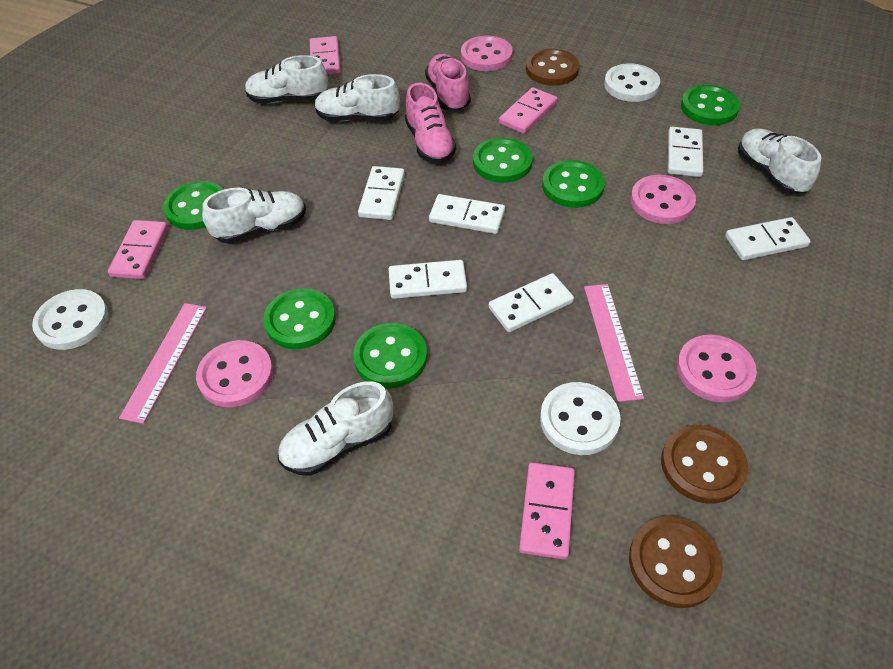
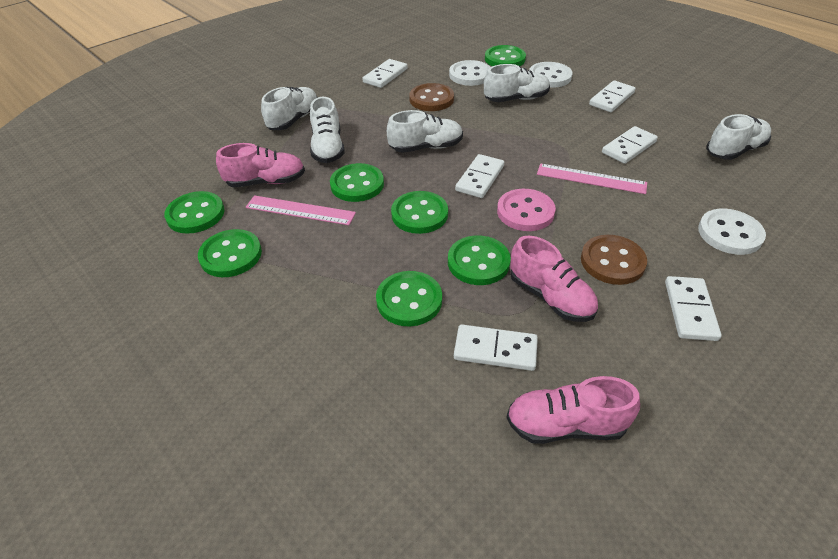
brown button: [526,49,579,86] [629,516,723,608] [661,425,748,504] = 3 -> [409,83,454,111] [581,235,647,285] = 2
green button: [163,181,224,230] [263,288,336,349] [353,323,427,388] [473,137,533,183] [542,160,605,208] [681,85,740,125] = 6 -> [164,191,225,234] [198,229,262,277] [330,163,384,202] [376,271,442,326] [391,191,448,234] [448,235,511,285] [485,45,526,66] = 7
pink button: [196,340,273,407] [461,36,513,71] [630,175,696,224] [677,335,757,402] = 4 -> [497,189,556,231] = 1
pink domino: [108,220,168,279] [310,36,340,75] [499,87,557,134] [519,462,575,560] = 4 -> none = 0
pink shoe: [405,83,456,164] [425,54,471,111] = 2 -> [216,143,305,188] [506,376,640,444] [510,236,598,322] = 3

